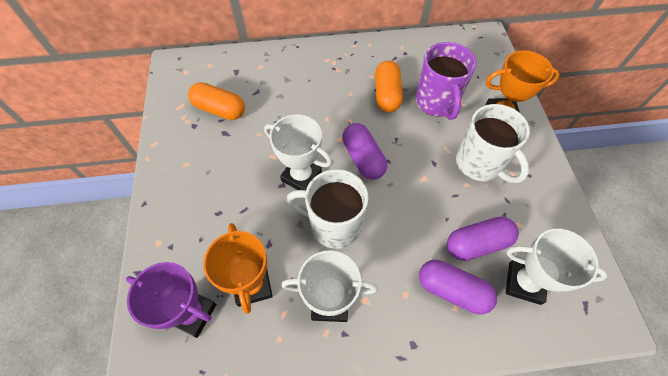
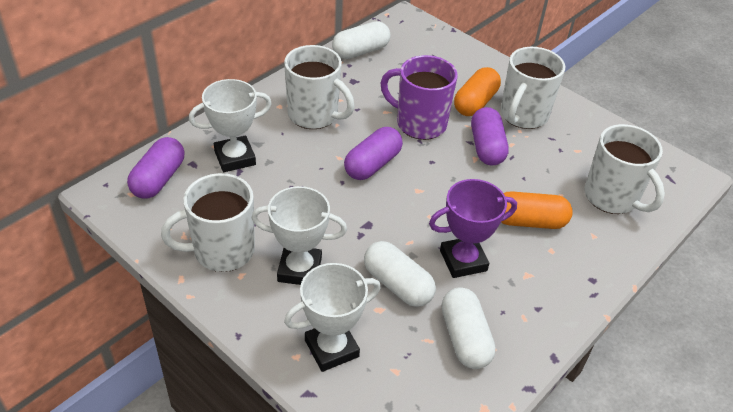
orange trophy: [203,223,273,314] [485,50,560,113] = 2 -> none = 0
white capsule: none = 0 -> [332,21,390,59] [364,241,436,307] [441,287,496,369] = 3
white mug: [286,169,369,249] [456,104,530,183] = 2 -> [161,173,255,272] [284,45,355,129] [500,47,565,129] [584,124,665,214] = 4

